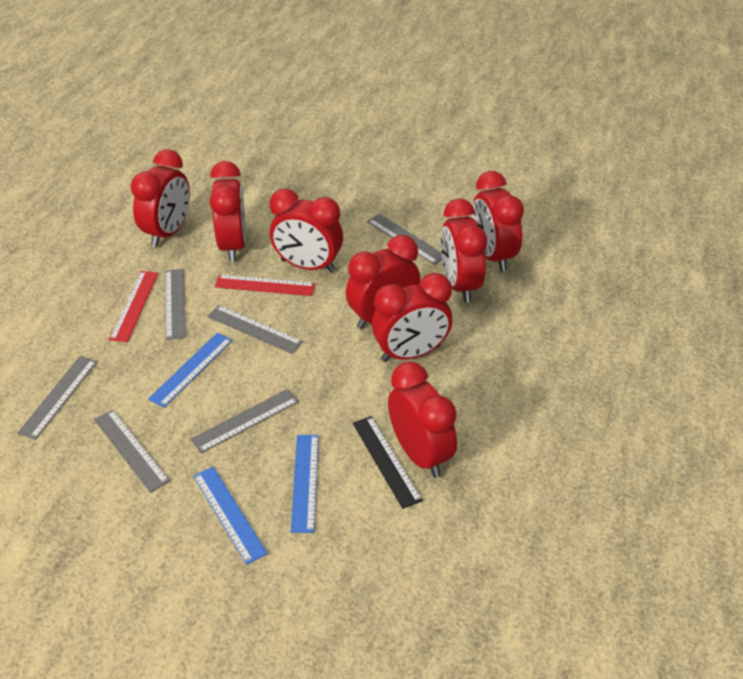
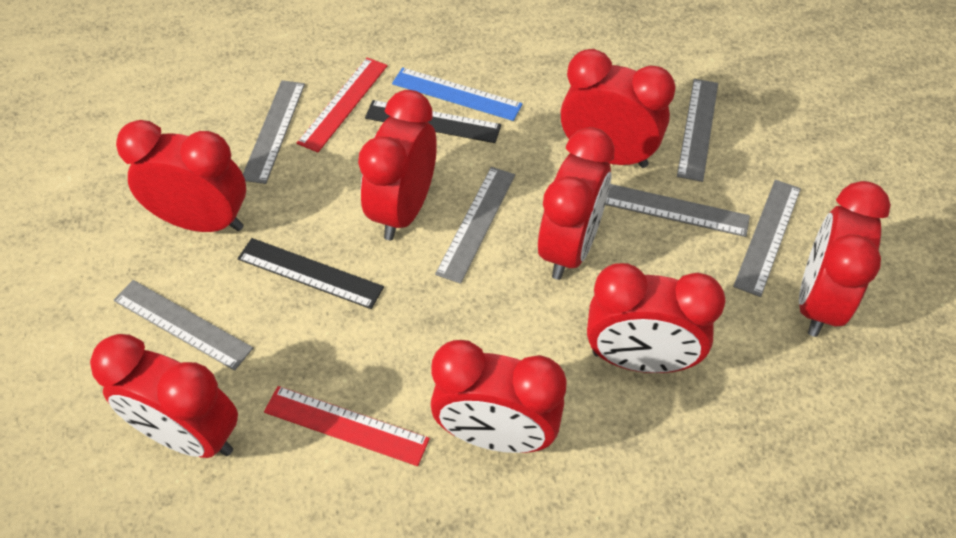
black ruler: [353,416,423,509] = 1 -> [237,238,384,309] [365,100,501,143] = 2
blue ruler: [148,333,233,408] [193,467,268,565] [291,435,319,533] = 3 -> [392,67,523,121] = 1

